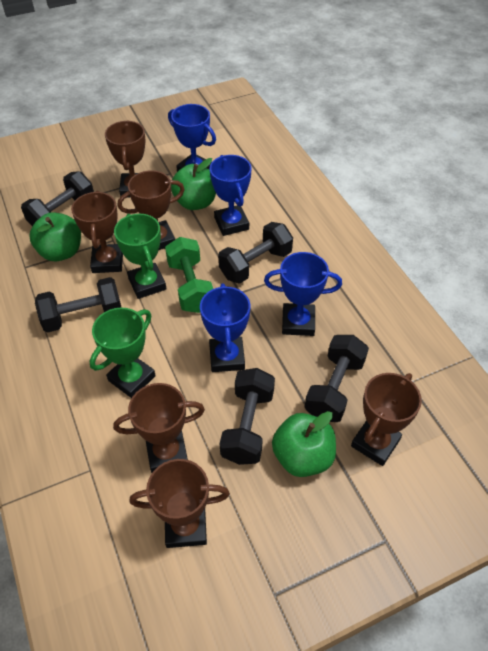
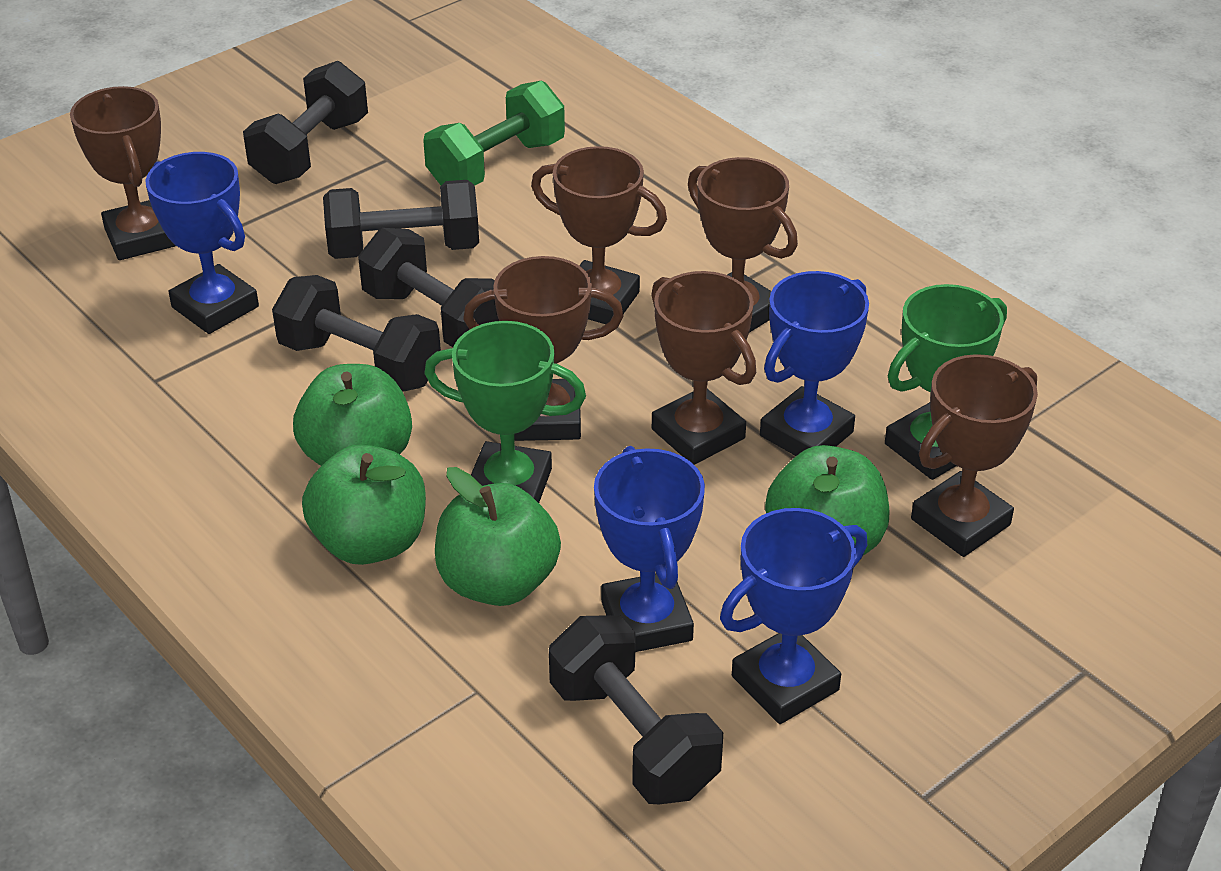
green apple: [30,212,81,261] [171,158,216,210] [272,411,336,477] = 3 -> [293,364,412,466] [302,444,426,565] [435,467,561,606] [765,445,889,555] = 4

